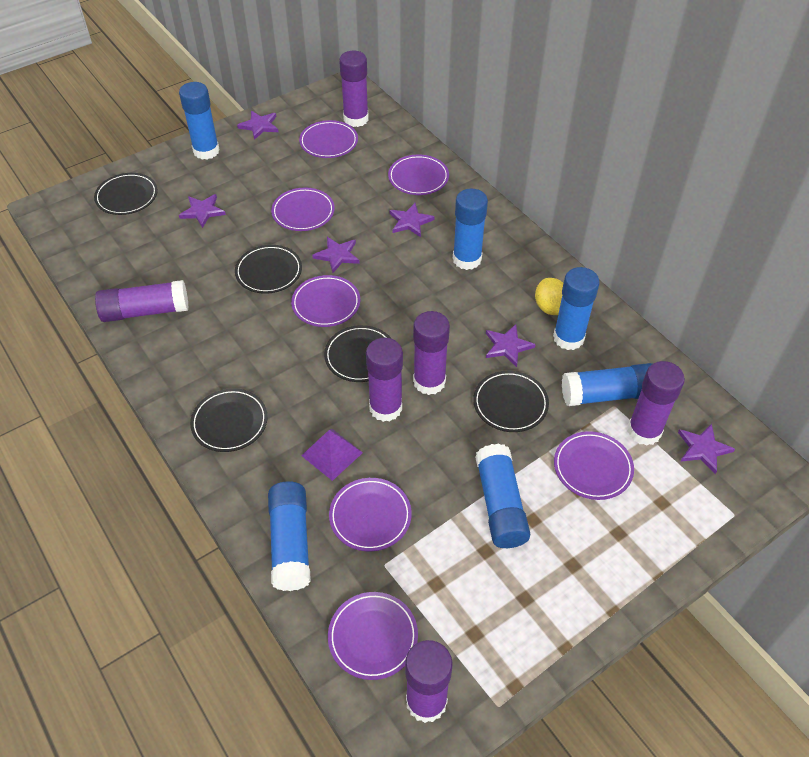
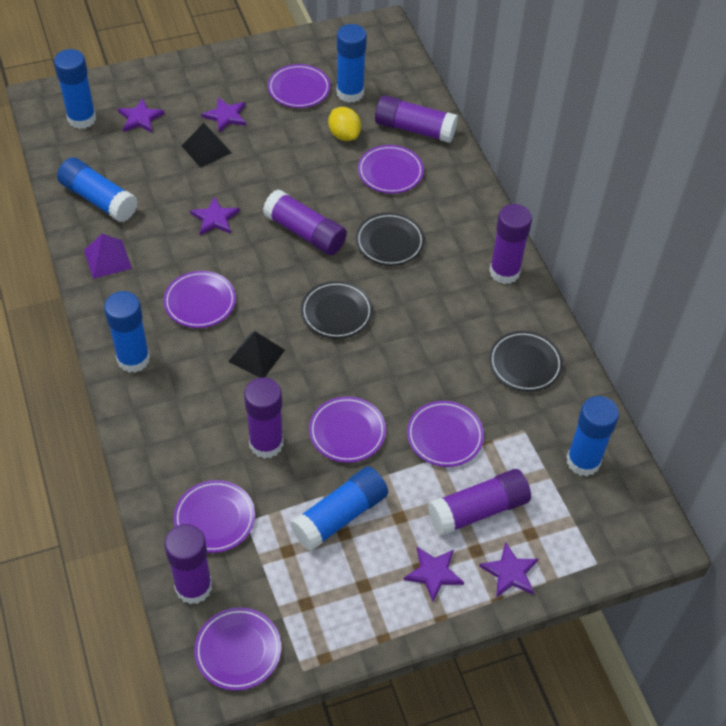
black plate: [94,173,158,215] [190,388,268,452] [235,245,302,294] [324,325,392,382] [473,371,549,432] = 5 -> [301,281,373,339] [356,213,425,266] [489,331,563,392] = 3
black pyramid: none = 0 -> [182,123,232,168] [228,331,285,378] = 2
purple star: [179,194,226,228] [237,111,278,140] [312,237,360,273] [390,203,435,237] [486,324,536,367] [678,424,735,474] = 6 -> [118,98,165,132] [190,196,240,235] [201,97,246,133] [404,547,464,602] [479,542,538,598] = 5

